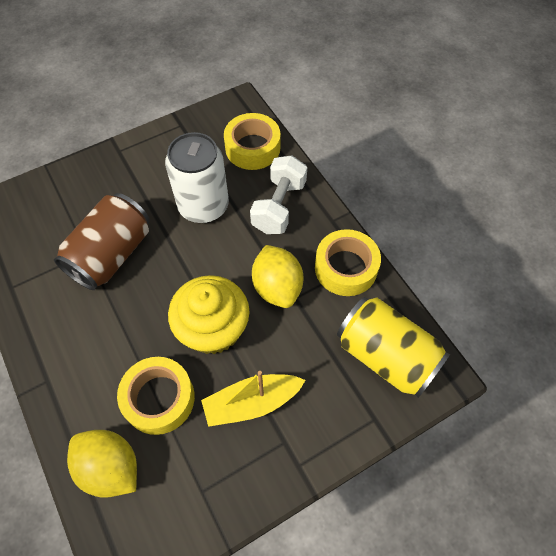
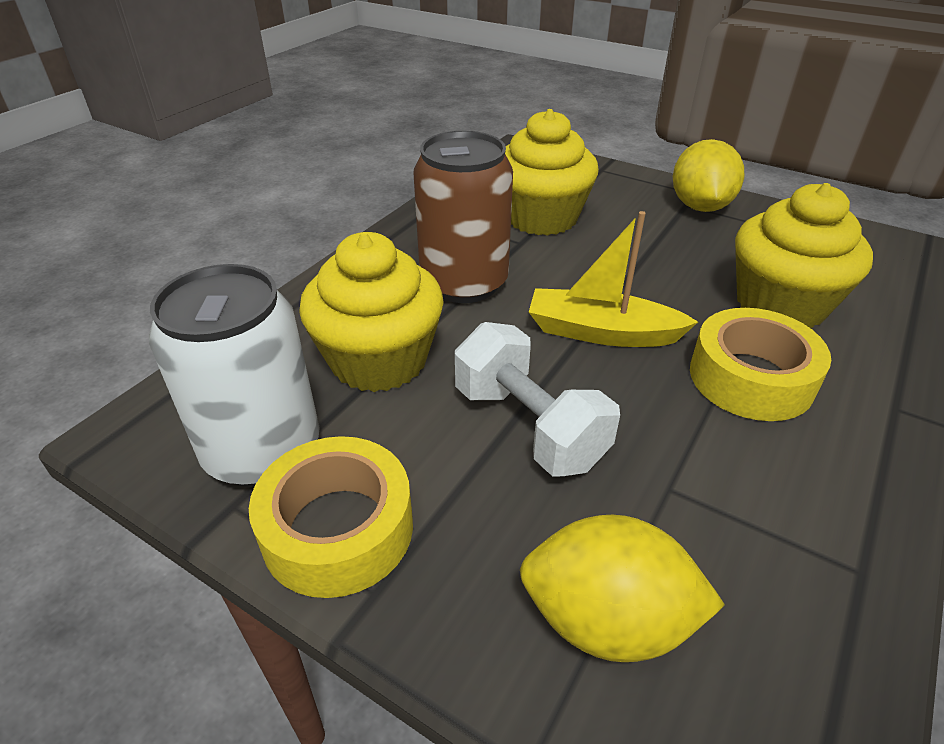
yellow can: [337,297,450,398] = 1 -> none = 0
yellow cupcake: [168,275,249,354] = 1 -> [299,232,444,392] [505,109,599,236] [735,183,873,328] = 3
yellow tape: [117,357,195,435] [224,113,281,170] [315,229,381,296] = 3 -> [249,436,413,598] [690,308,831,421] = 2

